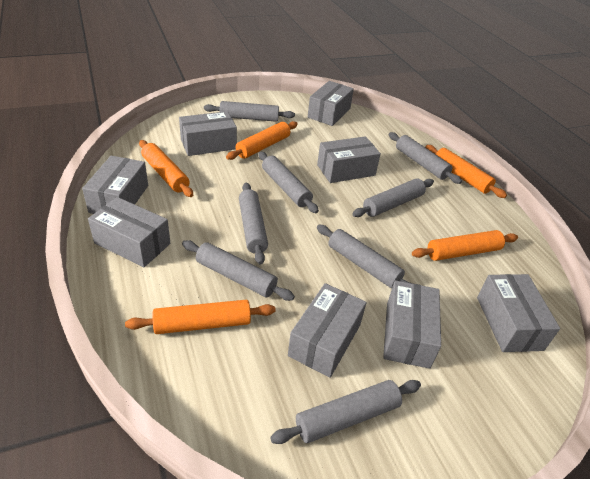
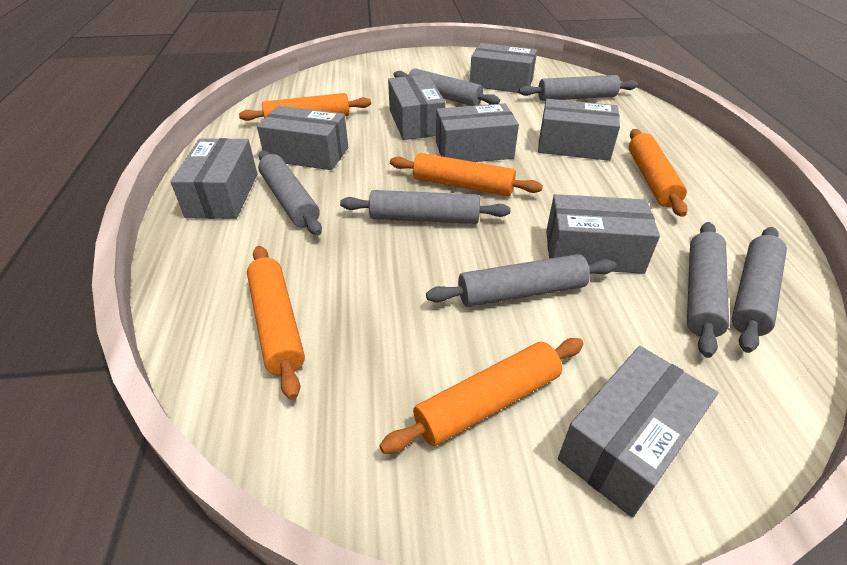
grey rolling pin: [182,240,295,301] [204,101,295,122] [239,183,268,265] [258,152,319,213] [270,380,421,444] [317,225,413,288] [352,178,434,217] [389,132,462,184] = 8 -> [258,151,322,235] [340,190,511,224] [393,68,500,106] [426,254,617,307] [519,75,638,101] [687,222,729,358] [732,227,787,353] = 7

